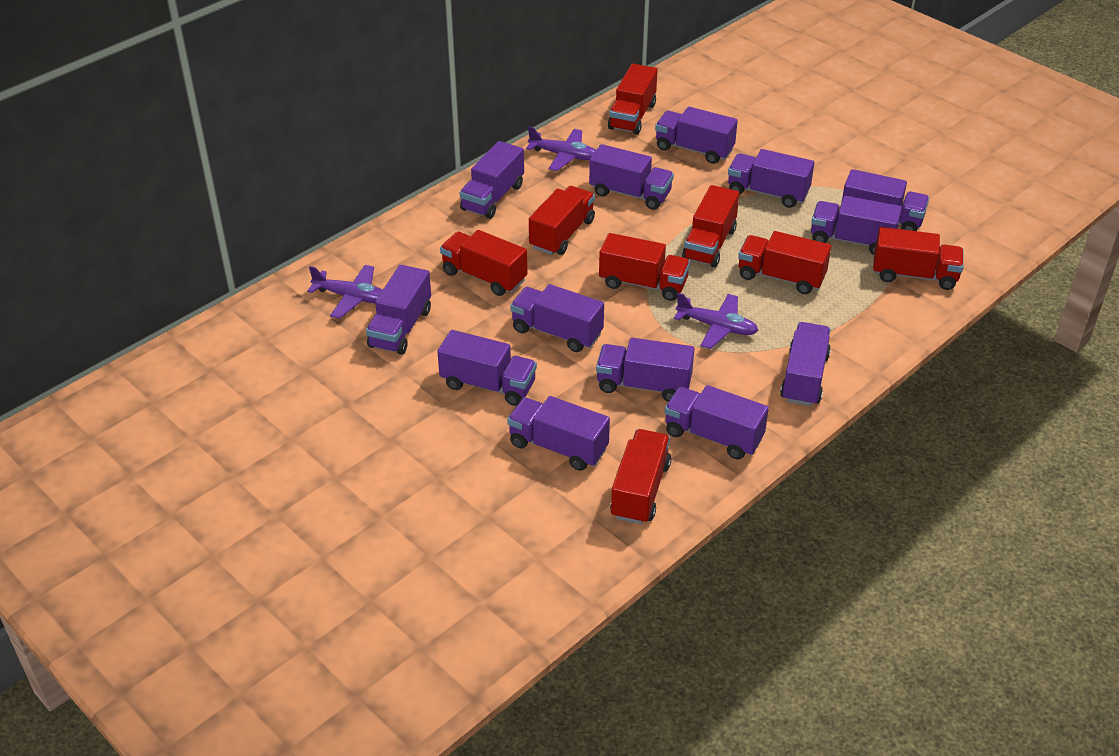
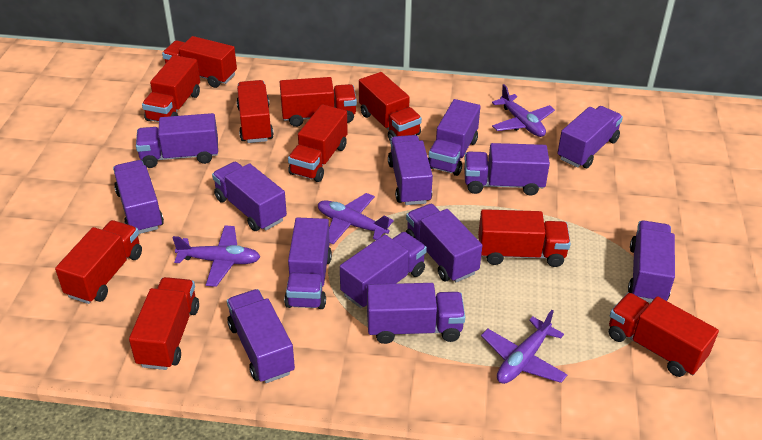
purple plane: [307,265,382,319] [526,126,596,171] [674,293,759,349] = 3 -> [173,225,260,287] [318,193,394,244] [481,310,568,384] [492,84,555,137] = 4
red truck: [440,230,527,296] [529,186,595,255] [599,233,690,301] [608,64,658,135] [610,429,671,524] [682,185,739,267] [738,231,831,294] [873,227,964,290] = 8 -> [55,220,142,304] [129,277,199,370] [142,55,200,122] [162,36,237,88] [237,80,274,143] [280,77,357,127] [288,104,348,182] [359,72,422,140] [478,209,571,267] [609,293,719,377] = 10

